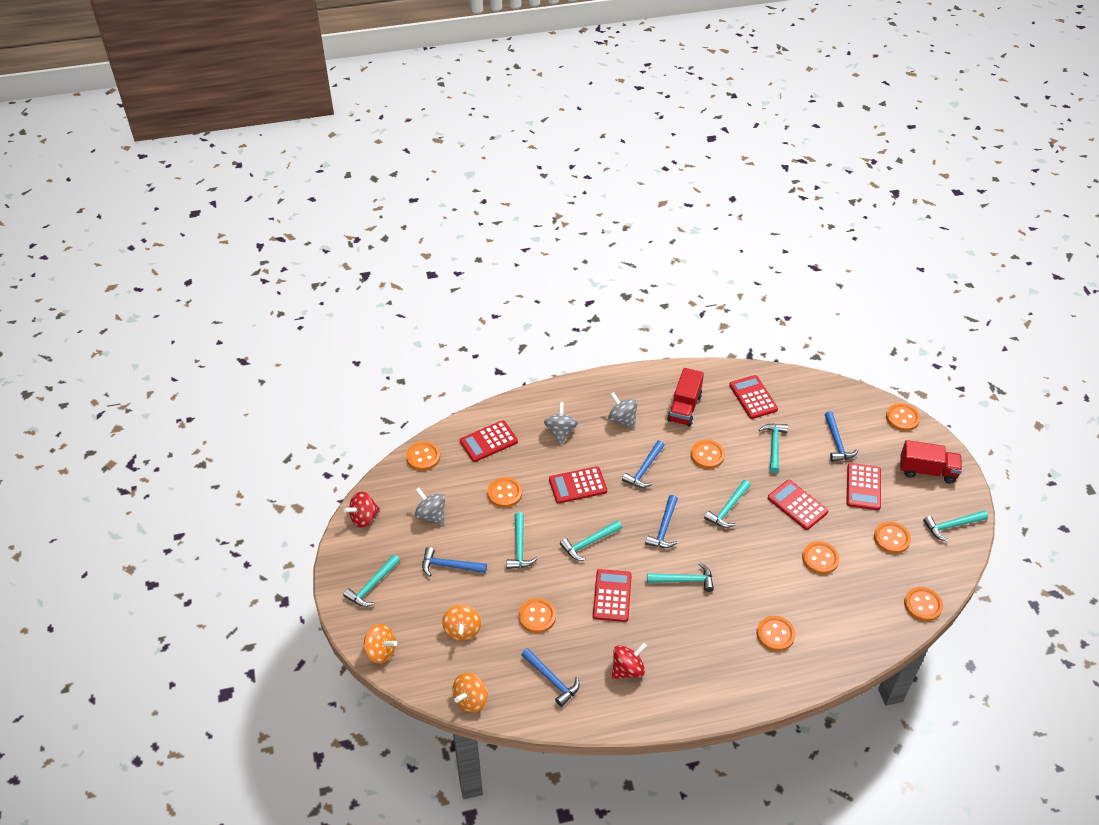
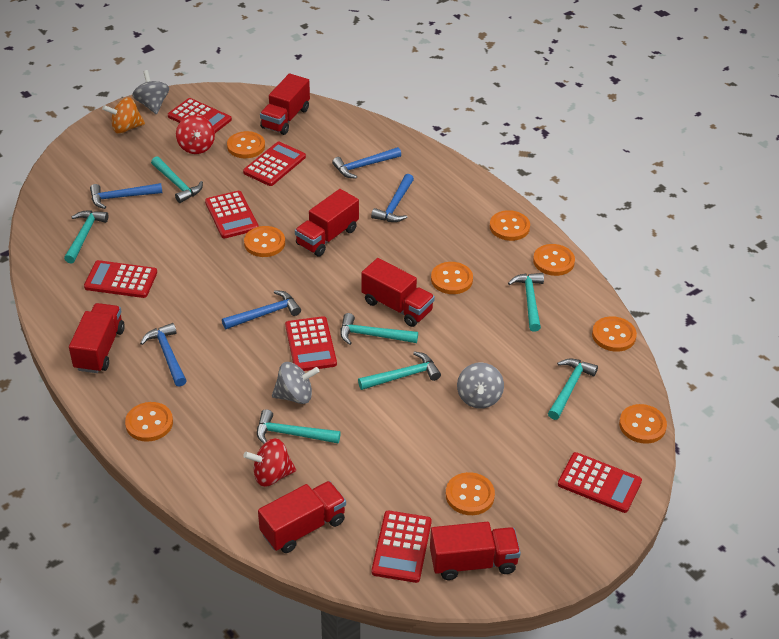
orange spinning top: [363,624,397,664] [442,604,481,641] [452,673,488,712] = 3 -> [102,97,145,134] = 1
red calculator: [460,420,518,462] [549,466,607,503] [593,569,632,622] [729,375,778,419] [768,480,828,530] [846,463,881,510] = 6 -> [84,260,157,298] [168,98,232,133] [205,191,259,239] [243,142,306,186] [285,316,337,371] [372,510,432,583] [558,452,642,513] = 7
red truck: [667,368,704,427] [900,440,962,484] = 2 -> [69,303,125,373] [258,481,346,553] [260,73,310,135] [295,189,359,256] [361,258,435,327] [430,522,521,580] = 6

